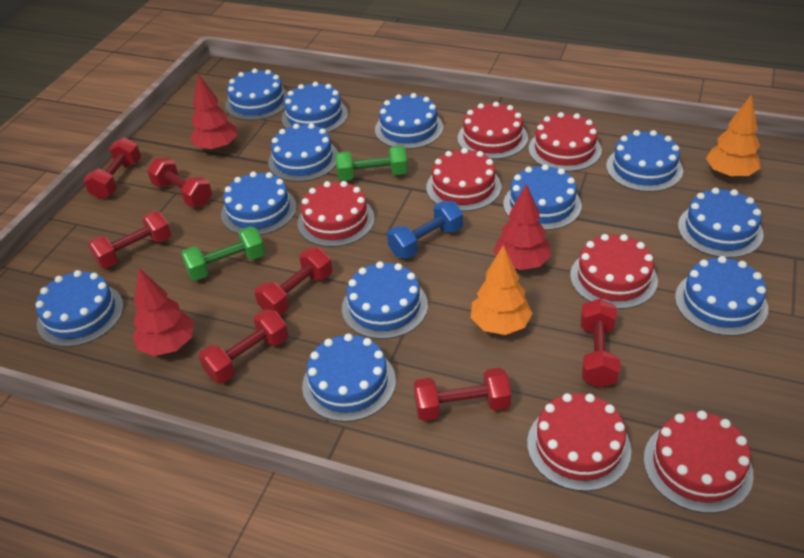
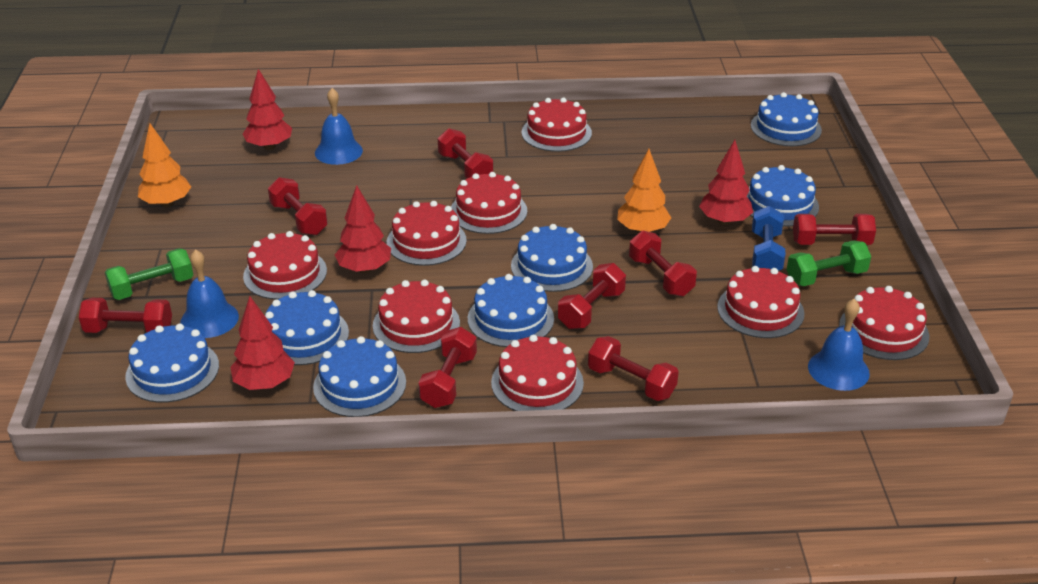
blue bell: none = 0 -> [180,249,239,338] [315,88,363,165] [808,299,870,391] = 3
blue cake: [36,270,124,347] [221,171,297,235] [225,69,288,121] [268,123,338,182] [282,82,348,133] [302,334,396,422] [342,261,428,339] [375,93,443,149] [503,164,582,230] [606,130,683,192] [675,256,768,336] [678,188,764,258] = 12 -> [125,324,219,403] [265,290,349,365] [313,336,406,417] [468,274,554,347] [511,224,593,292] [747,165,819,226] [751,92,822,146] = 7
red cake: [298,181,375,247] [426,148,501,211] [458,102,528,159] [527,393,631,491] [529,112,602,172] [570,234,658,309] [644,410,754,513] = 7 -> [243,231,327,300] [373,280,460,353] [387,201,467,266] [451,172,527,234] [491,335,584,411] [521,98,592,152] [717,266,804,338] [839,286,929,360] = 8
red dumbbell: [83,137,141,199] [88,211,171,268] [147,158,212,207] [199,309,288,383] [255,248,333,315] [413,368,511,421] [580,299,621,388] = 7 -> [79,298,172,333] [268,177,328,235] [418,327,477,408] [438,128,493,178] [558,263,626,329] [588,336,679,401] [629,231,697,297] [793,214,876,245] = 8
red tree: [133,268,194,356] [190,74,237,151] [493,184,551,270] = 3 -> [230,296,295,390] [243,69,292,150] [335,185,391,273] [699,140,753,225] = 4

